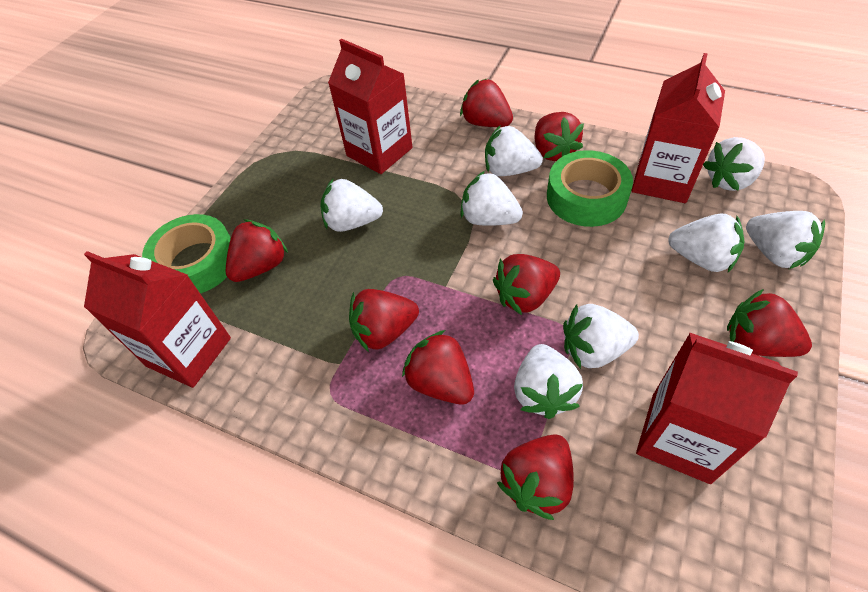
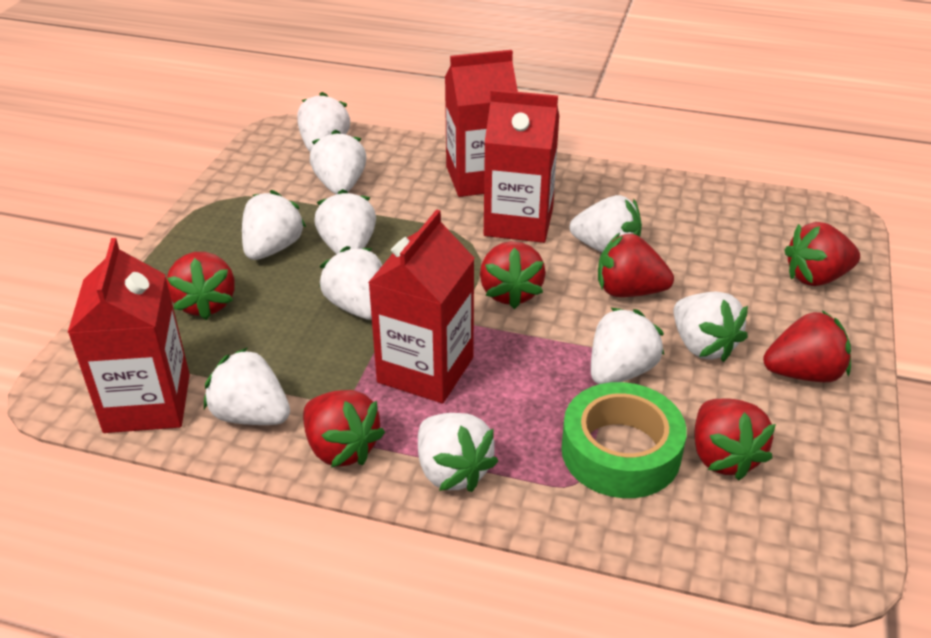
green tape: [142,214,231,293] [547,150,633,227] = 2 -> [561,382,687,498] = 1
red strawberry: [226,219,288,282] [349,289,419,352] [402,330,474,405] [460,79,513,127] [493,254,560,315] [497,434,574,520] [535,112,584,161] [727,289,812,357] = 8 -> [166,252,235,320] [303,390,385,467] [480,241,546,309] [598,233,674,297] [694,399,776,480] [763,310,851,382] [784,222,860,286] = 7
white strawberry: [320,179,383,232] [460,171,523,226] [485,126,543,176] [514,344,583,419] [563,304,639,369] [668,213,745,272] [703,137,765,191] [746,211,825,269] = 8 -> [204,348,290,425] [242,190,306,260] [297,92,351,152] [310,130,366,194] [314,189,376,254] [319,246,382,320] [418,413,499,492] [569,195,642,253] [591,308,664,384] [673,292,748,362] = 10

